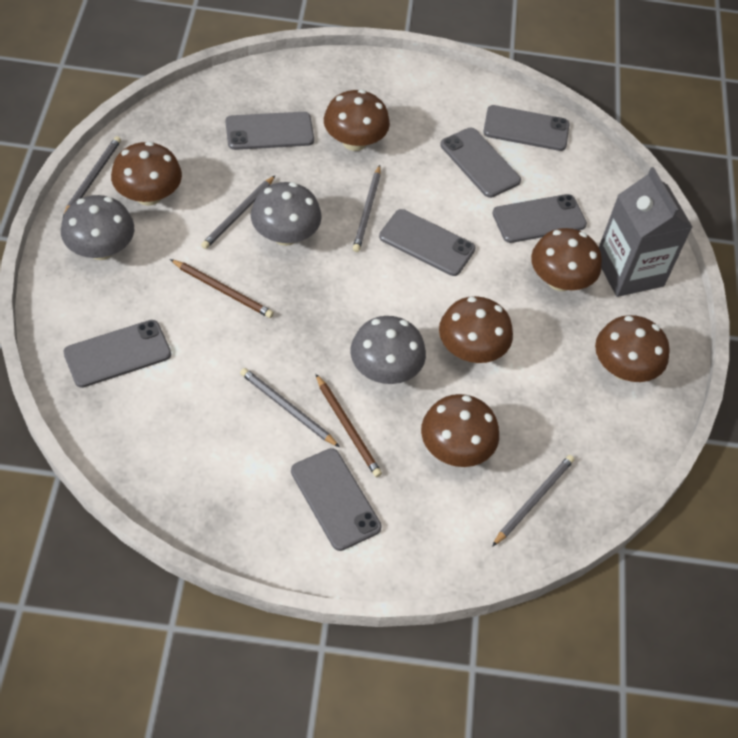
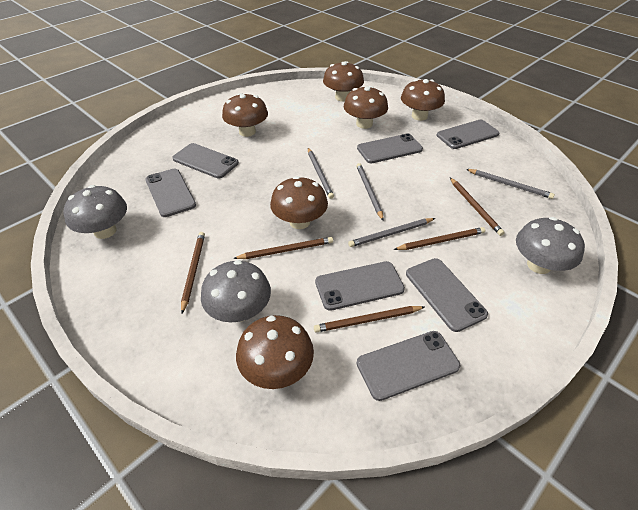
brown pencil: [170,259,274,318] [316,374,382,477] = 2 -> [181,232,205,314] [233,237,333,259] [314,306,425,333] [393,227,485,250] [450,178,505,236] = 5
grey carton: [599,167,692,297] = 1 -> none = 0
grey pencil: [63,136,121,216] [201,175,276,249] [240,368,340,447] [353,165,381,252] [492,455,574,547] = 5 -> [308,148,334,199] [348,218,435,247] [357,163,384,221] [466,169,555,199] = 4

